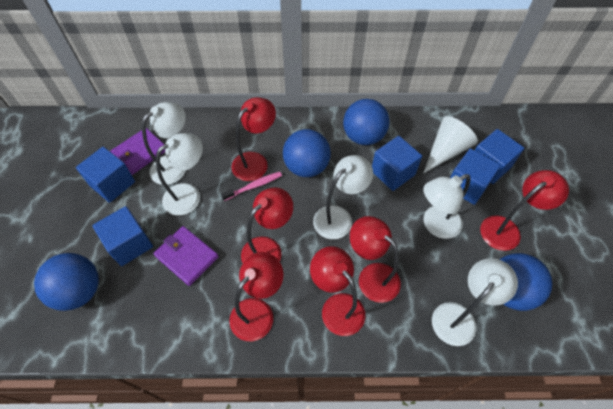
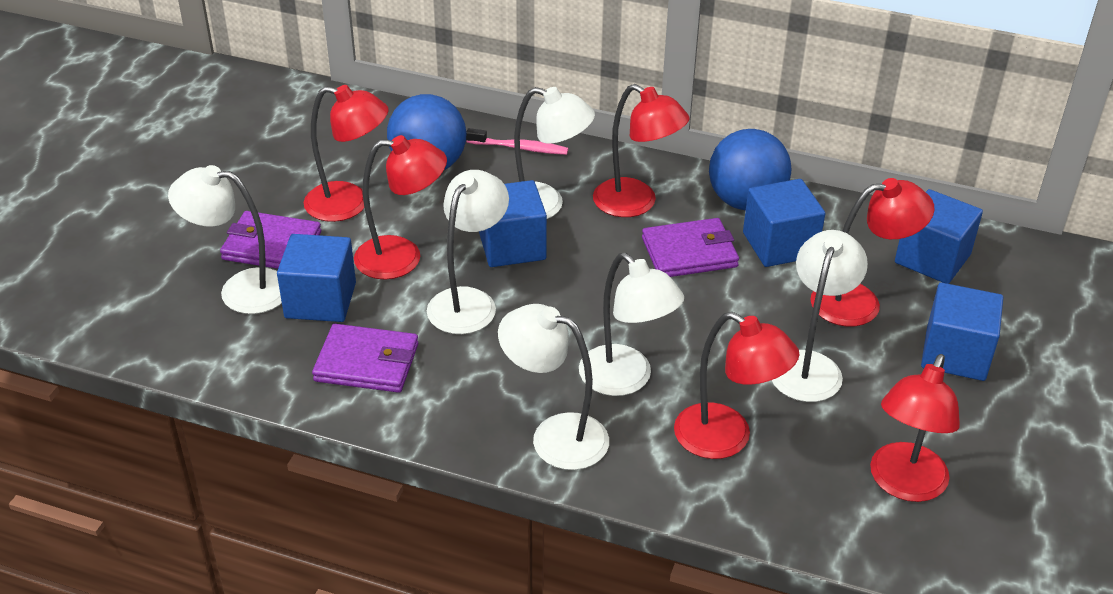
blue ball: [34,253,99,311] [283,129,331,177] [343,99,389,145] [499,253,552,311] = 4 -> [387,94,467,170] [709,129,791,211] = 2
purple wallet: [110,128,165,175] [153,226,219,286] = 2 -> [220,211,321,269] [312,324,418,393] [642,218,739,277] = 3
white cone: [423,116,478,173] = 1 -> none = 0
white lamp: [142,102,186,185] [156,133,203,215] [313,155,373,239] [423,174,471,239] [432,258,518,346] = 5 -> [168,165,282,314] [427,170,509,334] [498,304,609,470] [514,87,595,219] [579,253,684,396] [772,230,868,402] = 6

